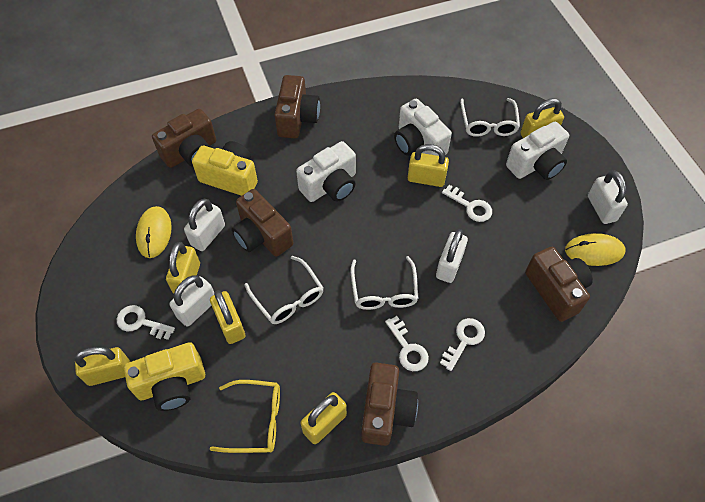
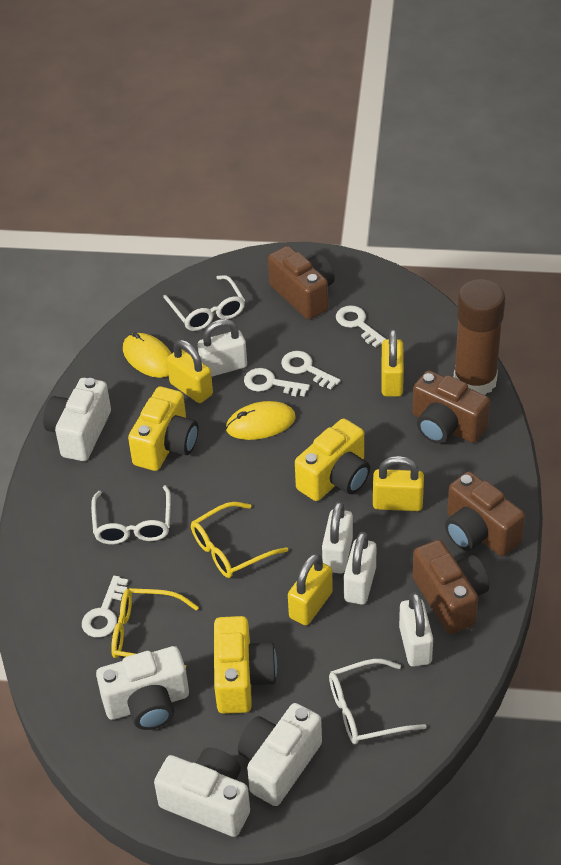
brown camera: [152,109,216,168] [232,189,293,257] [275,75,320,138] [361,363,418,446] [525,247,593,322] = 5 -> [268,246,335,320] [413,370,490,444] [413,540,489,634] [445,471,525,556] = 4
brown glue stick: none = 0 -> [454,279,505,395] = 1
white camera: [296,141,356,202] [394,99,452,156] [506,122,569,180] = 3 -> [43,378,111,461] [96,646,189,730] [154,748,250,837] [238,703,322,806] = 4
yellow camera: [124,342,205,411] [192,141,258,196] = 2 -> [128,386,198,471] [214,616,277,714] [295,418,370,501] = 3
yellow glasses: [210,380,280,453] = 1 -> [111,588,199,668] [191,502,288,578] = 2
yellow padlock: [75,347,130,386] [166,242,200,294] [210,290,245,344] [301,392,347,444] [408,144,449,187] [521,98,564,138] = 6 -> [167,340,213,403] [288,553,333,625] [373,456,424,511] [382,329,404,397] = 4

